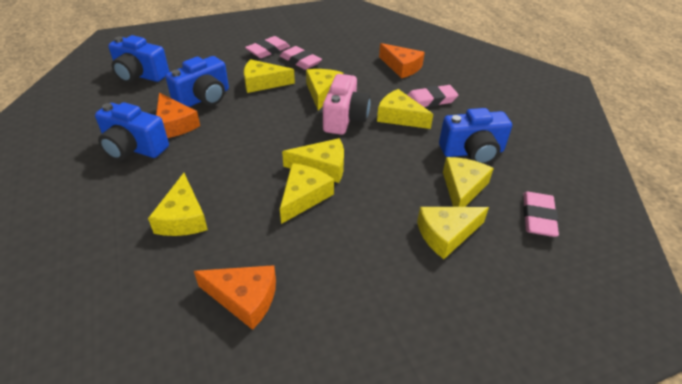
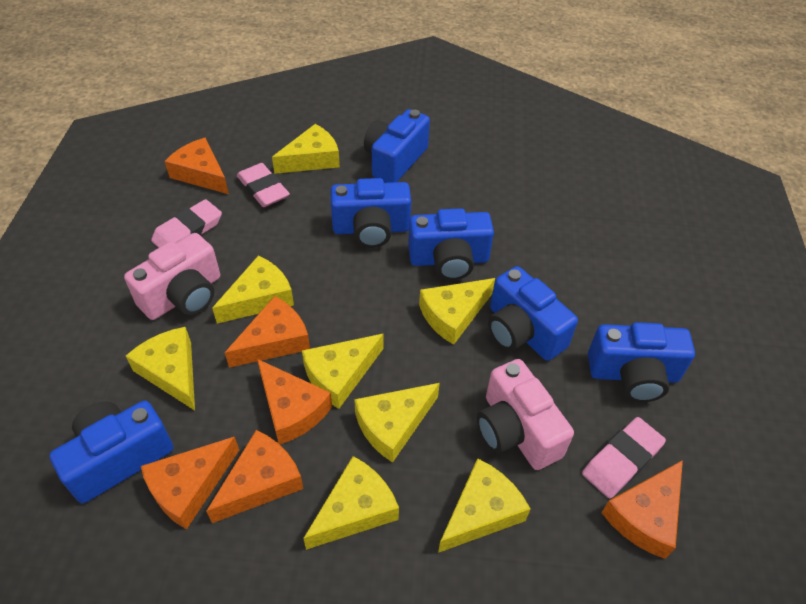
blue camera: [95,102,169,160] [108,35,169,83] [165,56,229,107] [439,108,512,164] = 4 -> [49,400,173,503] [330,178,411,248] [364,109,430,183] [408,208,494,280] [488,266,578,361] [588,322,695,402] = 6
orange cheese: [156,93,200,138] [194,265,276,330] [379,43,425,78] = 3 -> [141,437,239,530] [165,138,229,194] [206,430,304,523] [225,296,310,368] [257,359,332,444] [601,460,683,559] = 6
pink camera: [323,74,370,135] = 1 -> [124,233,220,320] [477,359,574,470] = 2
pink eraser: [245,36,290,58] [280,46,322,70] [408,85,458,107] [523,192,559,237] = 4 -> [151,199,222,248] [237,163,290,207] [582,417,666,498] = 3

